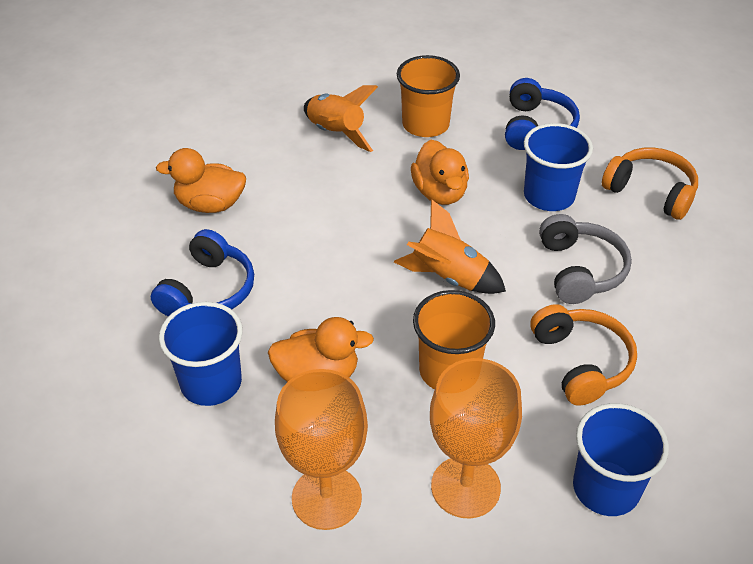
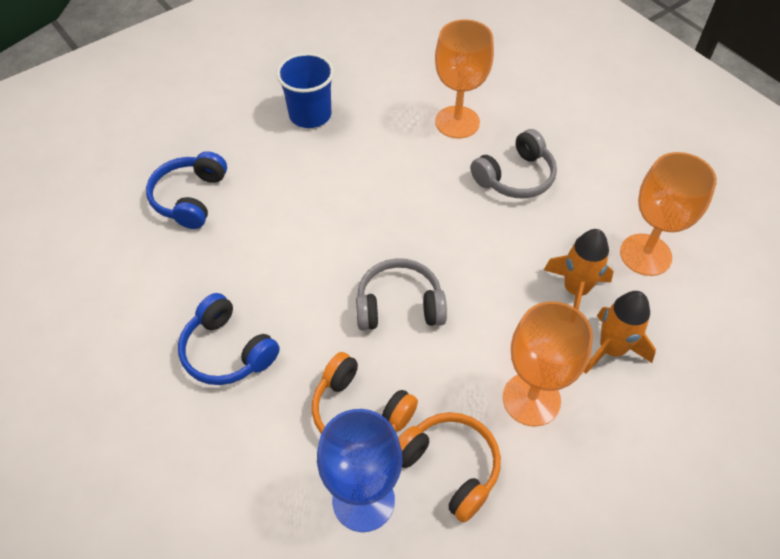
blue cup: [159,302,243,406] [524,123,593,211] [573,403,669,516] = 3 -> [276,53,334,128] = 1
blue goblet: none = 0 -> [317,409,402,532] = 1
grey headphones: [539,214,632,304] = 1 -> [356,258,447,330] [471,129,557,198] = 2
orange cup: [397,55,460,137] [413,290,495,389] = 2 -> none = 0
orange duck: [156,148,246,213] [268,317,374,382] [411,140,469,205] = 3 -> none = 0
orange goblet: [275,369,368,530] [430,358,522,519] = 2 -> [435,19,494,138] [503,301,593,427] [620,152,717,276] = 3

